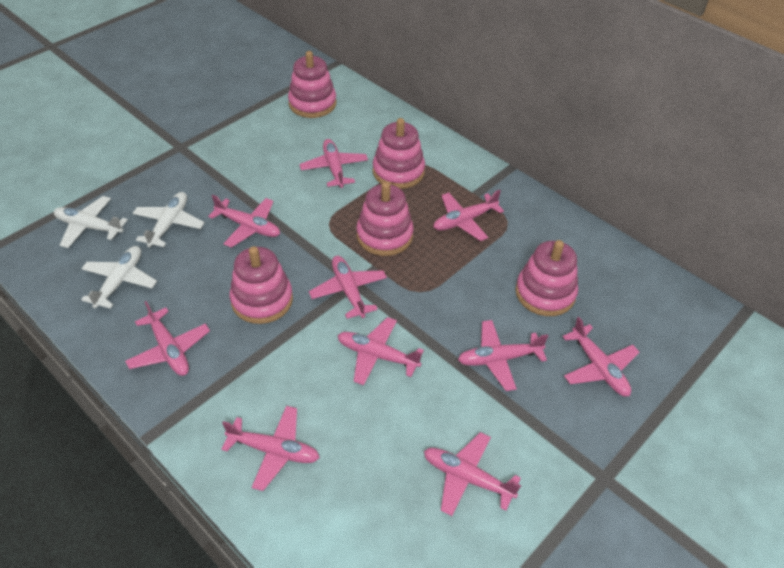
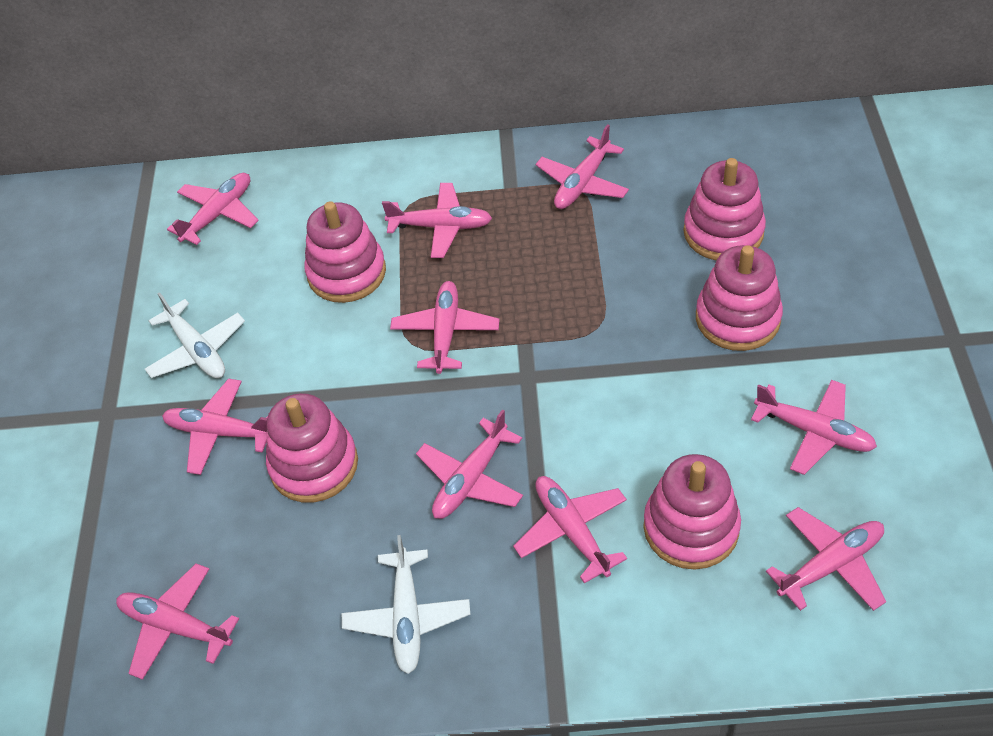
white plane: [54,196,128,248] [81,246,157,309] [133,192,204,247] = 3 -> [145,292,245,378] [342,535,470,674] = 2

